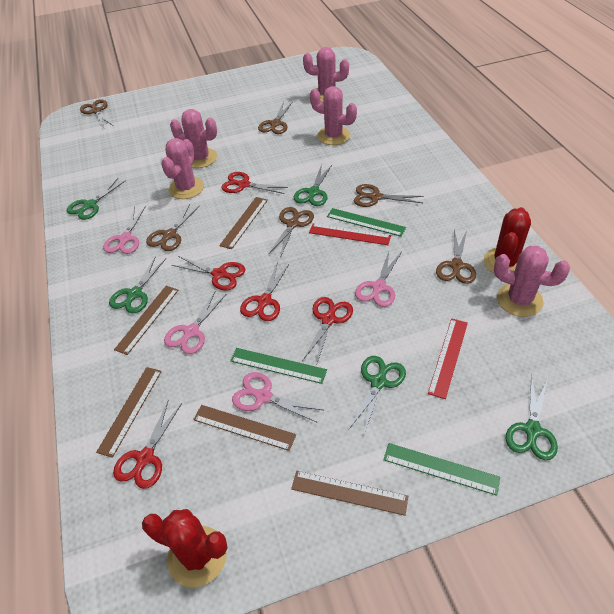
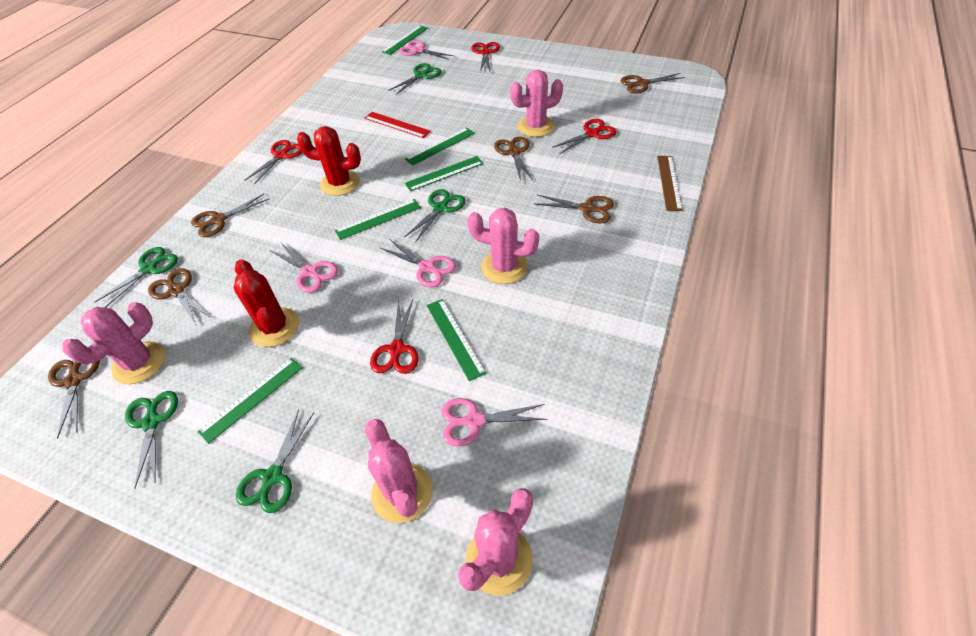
brown ruler: [96,367,162,458] [114,286,179,355] [193,405,296,451] [219,197,268,249] [291,471,408,516] = 5 -> [657,156,683,211] = 1
green ruler: [230,348,327,384] [327,208,406,237] [383,443,500,496] = 3 -> [197,358,303,444] [335,199,421,240] [382,26,428,55] [405,127,475,165] [405,156,484,191] [427,299,486,381] = 6
red ruler: [309,223,391,245] [428,318,468,399] = 2 -> [364,112,431,138] = 1
red scissors: [113,400,182,489] [172,256,245,290] [221,172,288,194] [240,264,289,321] [303,297,353,363] = 5 -> [244,140,302,184] [370,299,419,374] [471,42,500,73] [552,119,616,154] = 4

